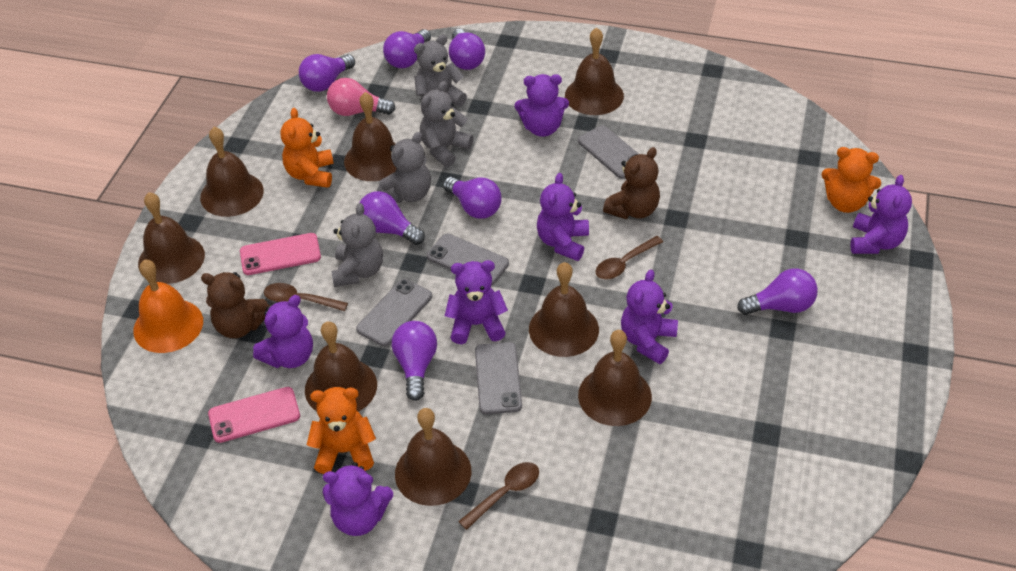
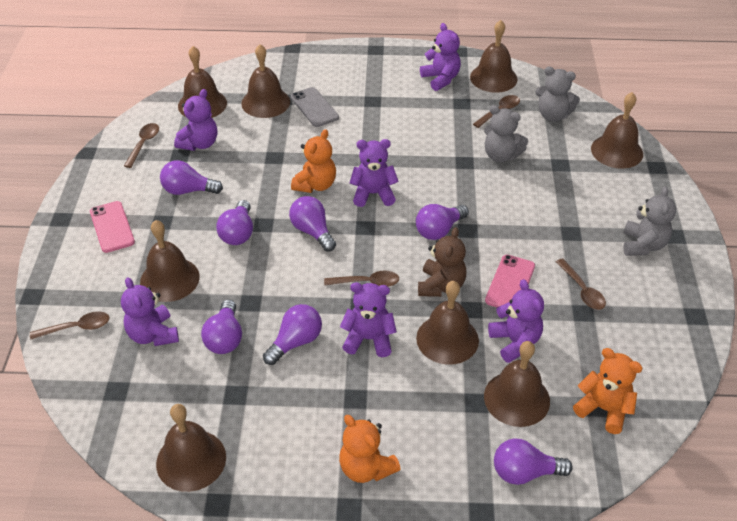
brown spoon: [264,283,348,311] [458,462,539,530] [595,236,663,279] = 3 -> [30,311,110,340] [124,123,159,168] [324,270,399,287] [473,95,520,128] [556,258,606,310] = 5
brown teddy bear: [201,272,270,338] [603,147,660,219] = 2 -> [418,227,466,297] = 1
grey phone: [356,279,432,346] [427,234,509,285] [475,342,522,414] [578,126,639,179] = 4 -> [291,87,339,127] = 1
grey teddy bear: [331,203,383,287] [377,132,431,203] [414,35,467,106] [420,81,474,167] = 4 -> [484,105,528,162] [536,67,580,121] [623,186,676,256] = 3
orange bell: [133,259,203,353] = 1 -> none = 0
pink light bulb: [327,78,396,116] = 1 -> none = 0
purple teddy bear: [253,295,313,368] [323,462,393,536] [445,260,508,344] [515,74,569,137] [537,173,589,261] [621,270,678,364] [851,175,912,254] = 7 -> [121,278,179,346] [174,89,217,151] [340,282,397,357] [350,139,399,207] [420,23,461,91] [488,279,544,363] = 6

